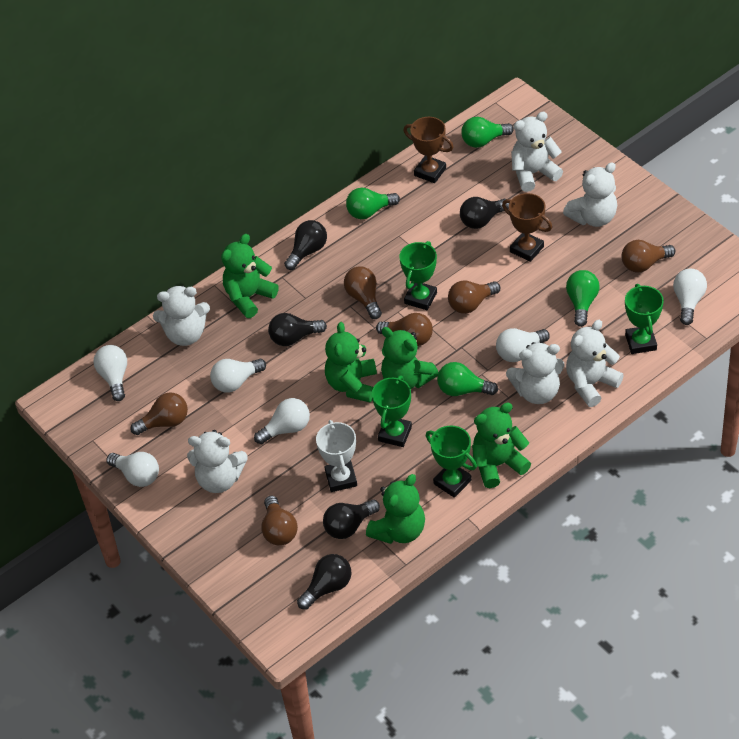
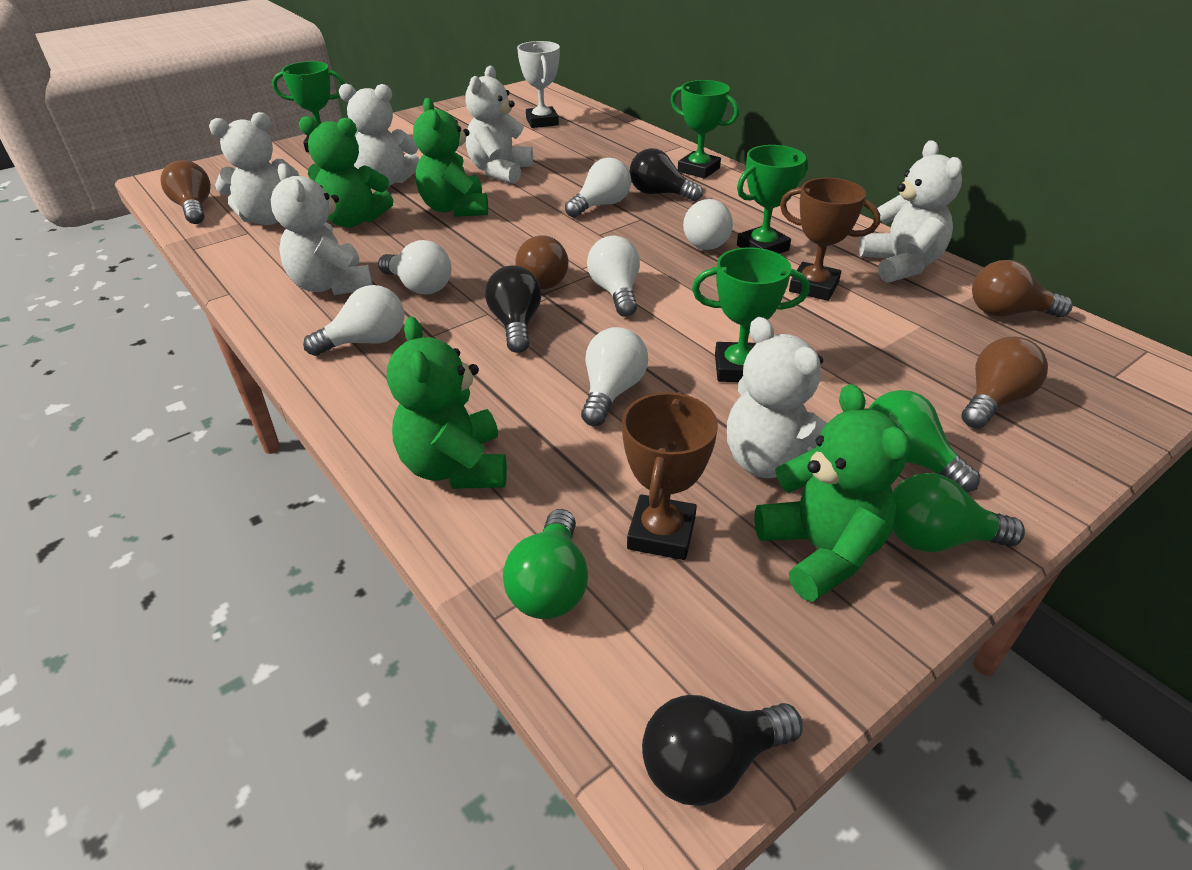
black light bulb: [268,313,327,346] [284,220,327,270] [297,554,351,610] [323,499,380,539] [460,197,509,229] = 5 -> [485,265,542,353] [630,148,703,201] [642,695,802,806] = 3
brown light bulb: [130,392,188,435] [261,496,298,546] [344,266,382,319] [376,313,433,346] [448,281,501,314] [621,240,675,273] = 6 -> [161,160,211,224] [516,236,568,289] [962,337,1048,429] [972,260,1073,317] = 4
green light bulb: [346,188,400,219] [437,362,498,396] [461,117,514,148] [566,270,599,327] = 4 -> [503,509,588,619] [869,390,980,493] [892,473,1025,552] = 3
green teddy bear: [221,234,279,318] [325,322,377,402] [366,474,425,544] [381,327,439,389] [472,403,531,488] = 5 -> [299,116,393,228] [387,317,507,489] [413,98,488,217] [754,384,910,602] = 4

